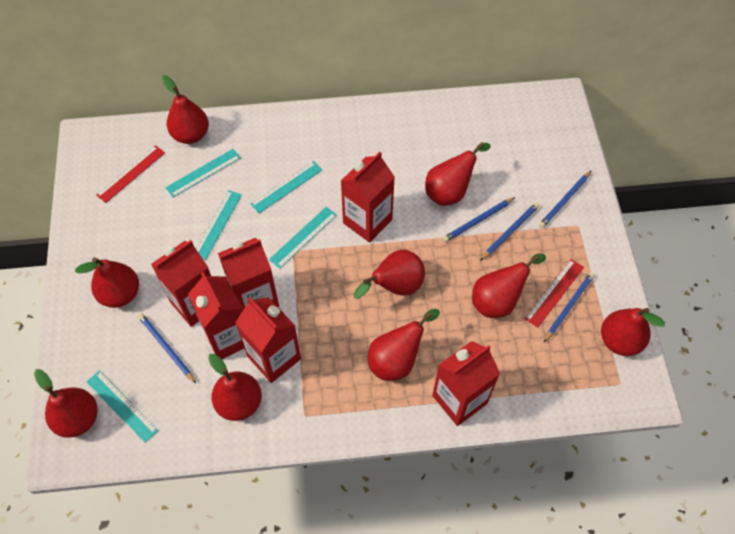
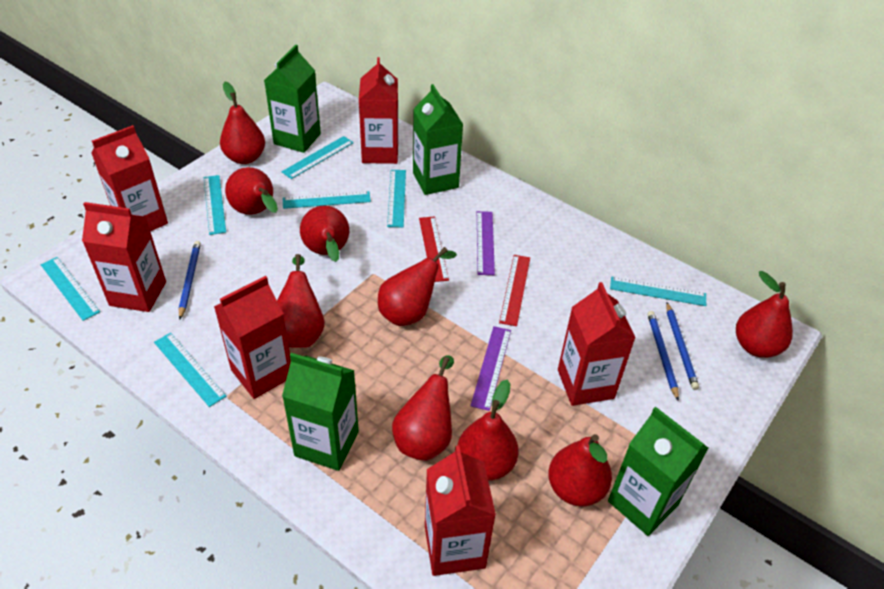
blue pencil: [138,313,196,383] [443,197,515,242] [480,202,539,261] [539,170,592,228] [544,272,595,342] = 5 -> [179,241,201,320] [647,311,679,401] [666,302,699,390] = 3
green carton: none = 0 -> [264,45,321,153] [282,353,359,471] [413,84,463,195] [608,407,709,536] = 4
purple ruler: none = 0 -> [471,326,511,411] [477,211,495,275] = 2
turquoise ruler: [87,371,158,443] [165,149,241,197] [196,190,242,260] [250,161,322,213] [269,207,337,269] = 5 -> [41,257,100,321] [154,333,226,407] [204,175,226,235] [282,136,354,179] [283,191,371,209] [387,170,406,227] [610,277,706,306] = 7

